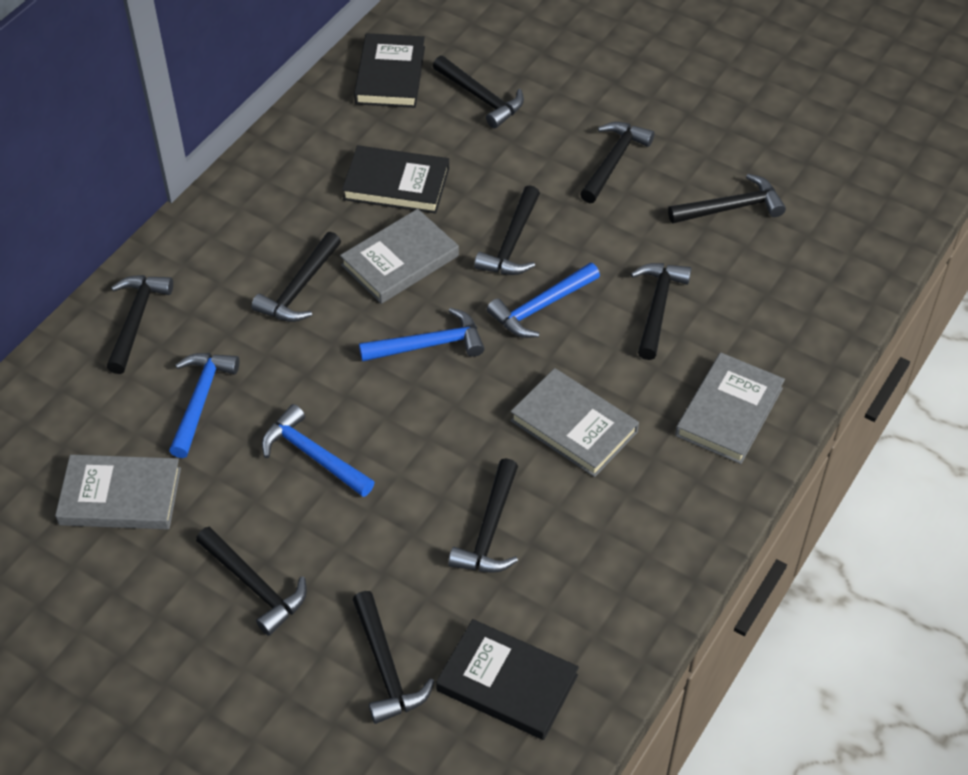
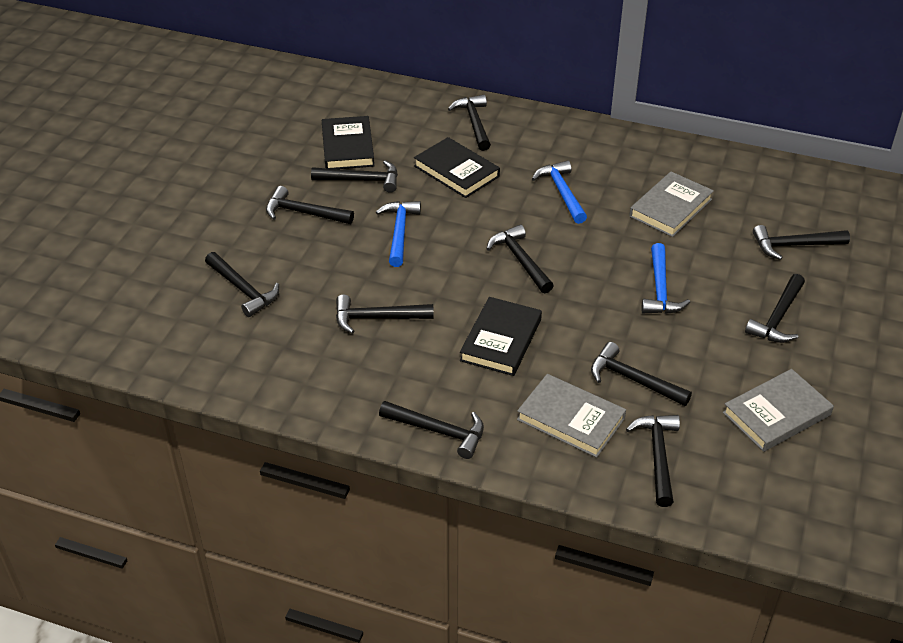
black hammer: [107,275,173,374] [196,527,307,636] [251,232,341,322] [353,591,435,724] [433,56,524,128] [448,458,518,573] [474,185,540,275] [580,122,654,203] [631,263,692,360] [668,174,786,223] = 10 -> [205,252,279,317] [266,186,354,224] [311,161,398,193] [336,295,434,334] [379,401,484,459] [448,95,491,151] [486,224,554,293] [591,342,692,406] [626,415,680,507] [745,274,805,343] [753,225,850,260] = 11
blue hammer: [169,353,239,458] [262,404,375,497] [359,307,485,362] [487,263,600,338] = 4 -> [376,201,421,267] [532,160,587,224] [641,243,690,314] = 3
grey book: [55,455,181,529] [340,209,459,304] [510,368,639,477] [675,352,785,464] = 4 -> [517,374,626,458] [629,172,714,237] [723,369,834,452] = 3

